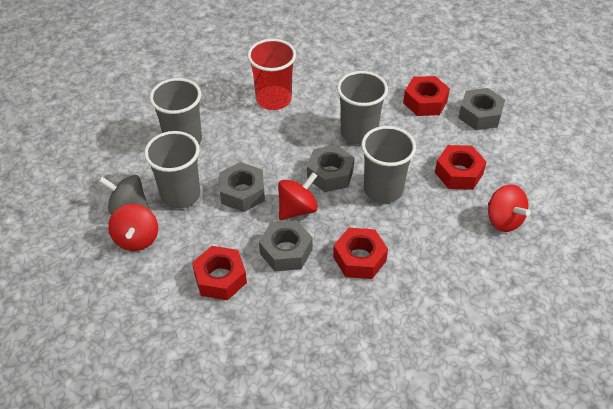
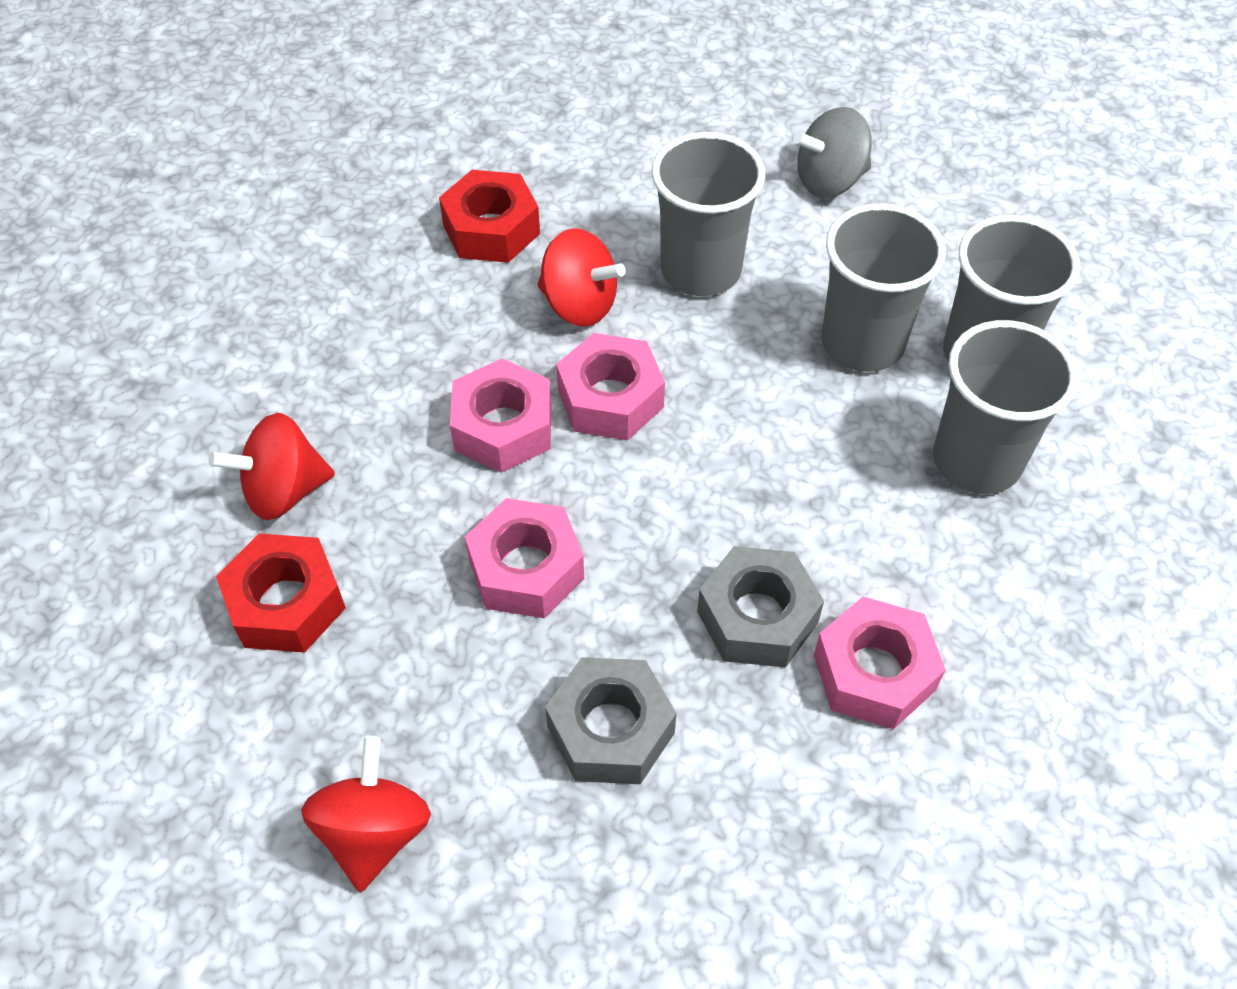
grey nut: [219,162,265,212] [259,220,313,271] [307,145,355,192] [459,88,505,130] = 4 -> [545,657,677,784] [697,546,824,667] = 2
pink nut: none = 0 -> [450,359,551,473] [465,498,584,618] [556,333,665,440] [814,597,946,729] = 4
red cup: [247,39,296,110] = 1 -> none = 0
red nut: [192,246,247,300] [333,228,388,279] [403,76,450,116] [435,145,487,190] = 4 -> [216,533,346,653] [439,170,540,263] = 2

